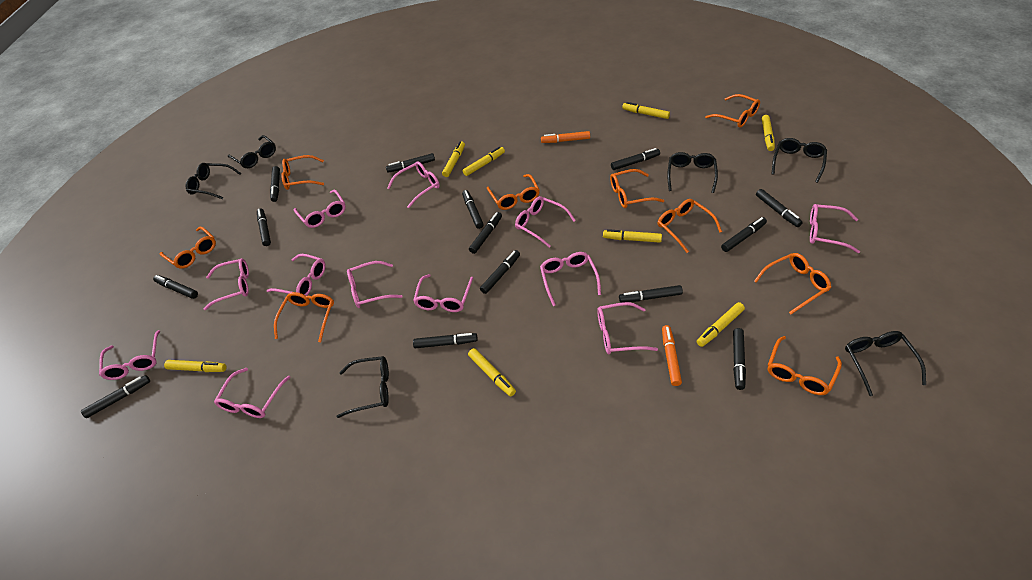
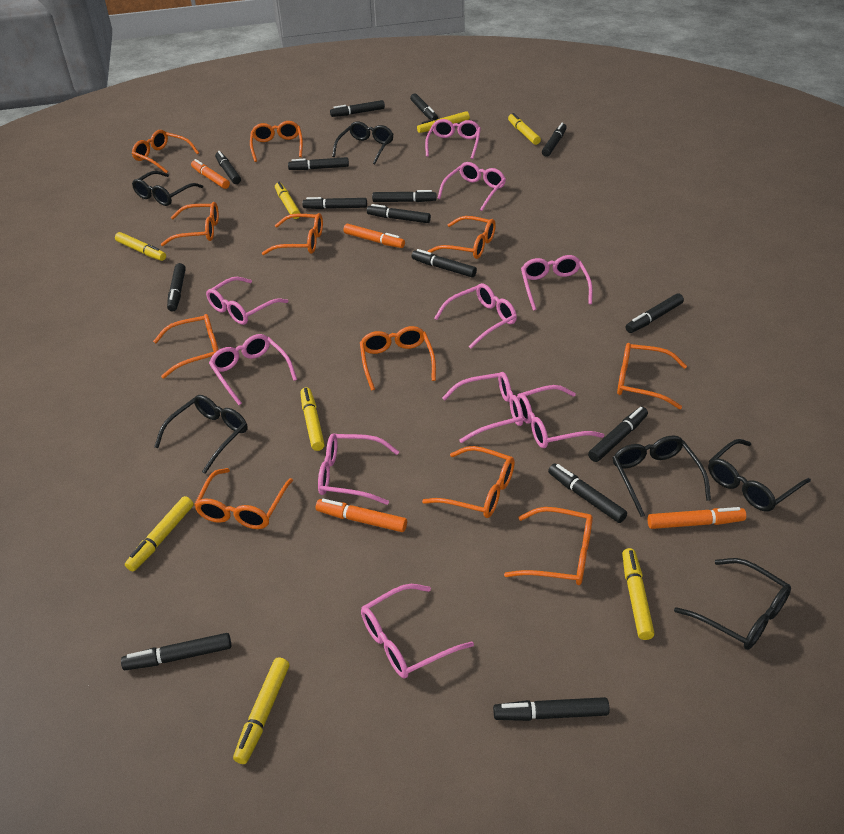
black marker: [81,375,150,418] [153,275,198,299] [257,208,271,246] [270,166,280,202] [386,153,435,173] [413,333,478,348] [462,190,484,229] [469,212,502,254] [480,250,520,294] [611,148,660,170] [619,285,683,303] [721,217,767,252] [733,328,746,390] [756,189,803,227] = 14 -> [121,633,231,670] [167,263,186,312] [215,151,241,184] [288,157,349,170] [302,197,367,209] [330,100,385,117] [367,204,431,223] [372,190,437,202] [410,93,438,121] [411,249,477,277] [493,697,610,721] [542,123,567,157] [548,464,627,523] [588,407,648,462] [625,293,684,333] = 15
orange glasses: [160,227,216,269] [274,292,334,342] [281,155,324,190] [487,174,540,210] [610,169,664,208] [658,199,722,253] [705,94,760,128] [754,253,831,314] [768,336,842,395] = 9 -> [132,130,199,174] [153,314,218,379] [161,202,219,246] [194,468,293,529] [250,121,303,162] [262,213,323,255] [360,326,436,391] [422,446,515,518] [428,216,496,259] [504,507,593,585] [617,343,687,409] = 11
orange marker: [541,131,590,143] [662,325,682,386] = 2 -> [191,159,230,189] [316,499,407,532] [343,224,405,248] [648,507,746,529] = 4
pink glasses: [99,330,160,380] [204,258,249,310] [214,368,290,418] [267,254,326,296] [294,190,346,228] [347,261,402,308] [387,161,440,208] [413,274,473,312] [515,196,576,248] [540,252,601,306] [597,302,658,354] [810,204,860,253] = 12 -> [206,277,288,325] [209,334,297,405] [318,434,399,505] [361,584,474,678] [425,119,481,159] [434,283,517,349] [437,162,506,211] [442,372,524,443] [517,385,604,448] [521,255,593,311] = 10

